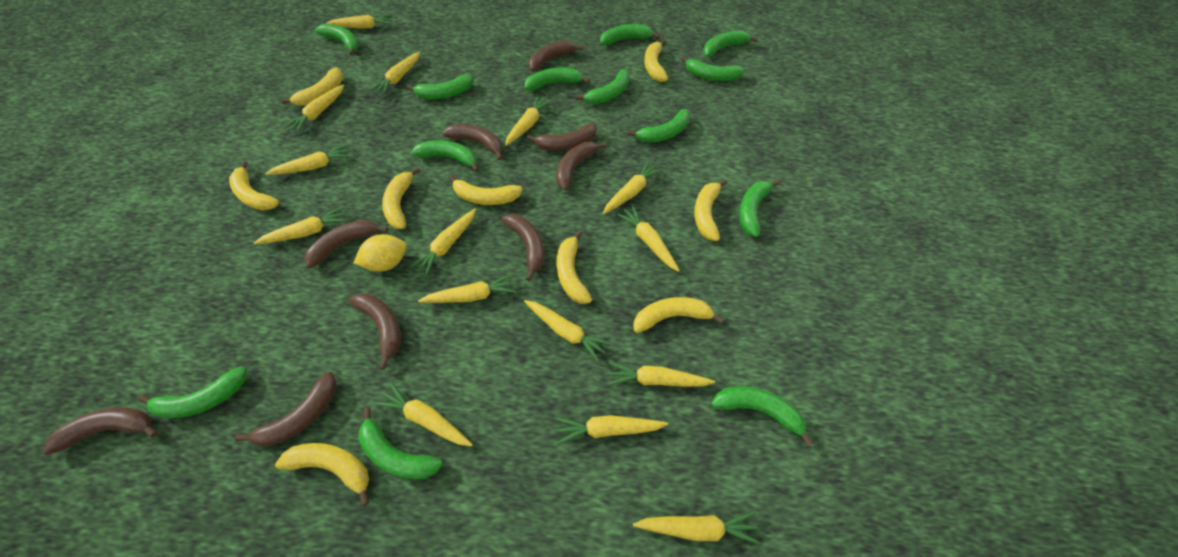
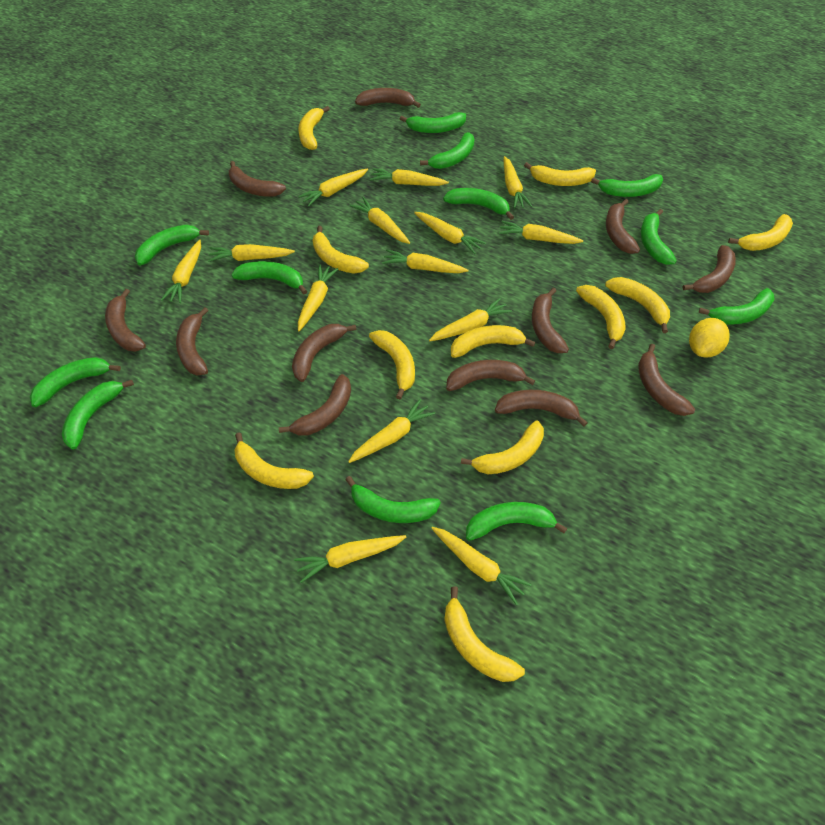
brown banana: [42,407,158,455] [235,372,337,447] [304,220,388,268] [349,293,401,370] [443,124,503,160] [501,214,545,281] [527,123,597,151] [529,40,584,72] [556,142,607,190] = 9 -> [105,289,146,352] [176,307,208,376] [229,161,286,197] [279,374,351,436] [292,324,356,382] [355,88,421,108] [446,360,535,391] [495,390,588,426] [532,288,569,353] [606,199,640,254] [638,344,695,416] [683,245,736,293] = 12
green banana: [138,366,247,418] [315,24,359,56] [359,408,443,479] [407,75,473,99] [411,140,479,172] [524,67,590,91] [576,69,630,104] [600,24,660,45] [628,109,690,143] [681,56,745,81] [703,31,758,57] [711,386,813,446] [739,180,780,237] = 13 -> [30,357,121,407] [61,380,134,450] [135,225,209,266] [231,261,307,294] [345,476,441,523] [400,112,466,133] [420,132,474,169] [443,188,514,220] [466,502,567,541] [591,174,663,197] [641,209,677,265] [699,288,774,325] = 12
yellow banana: [229,161,279,211] [275,443,370,506] [281,68,343,106] [382,167,420,229] [449,175,523,205] [556,230,592,304] [634,297,724,333] [644,39,668,82] [694,179,727,241] = 9 -> [234,432,314,489] [298,106,330,150] [313,226,369,274] [369,330,415,399] [444,586,525,682] [451,325,536,358] [461,421,544,474] [524,162,596,186] [576,285,626,349] [605,277,670,333] [728,214,793,251] = 11
yellow carrot: [254,206,348,244] [265,144,351,175] [284,84,344,133] [326,15,393,29] [370,51,420,95] [374,382,473,446] [410,208,476,277] [418,274,517,303] [505,96,552,146] [524,300,612,362] [556,415,668,445] [603,161,663,214] [608,362,715,387] [617,205,680,272] [633,512,760,544] = 15 -> [161,239,201,303] [208,244,295,262] [294,535,406,583] [298,169,368,207] [298,265,338,331] [348,399,435,463] [349,197,410,244] [370,168,449,186] [382,250,469,273] [414,212,486,254] [429,298,512,341] [431,527,532,605] [499,221,583,244] [504,156,532,209] = 14

